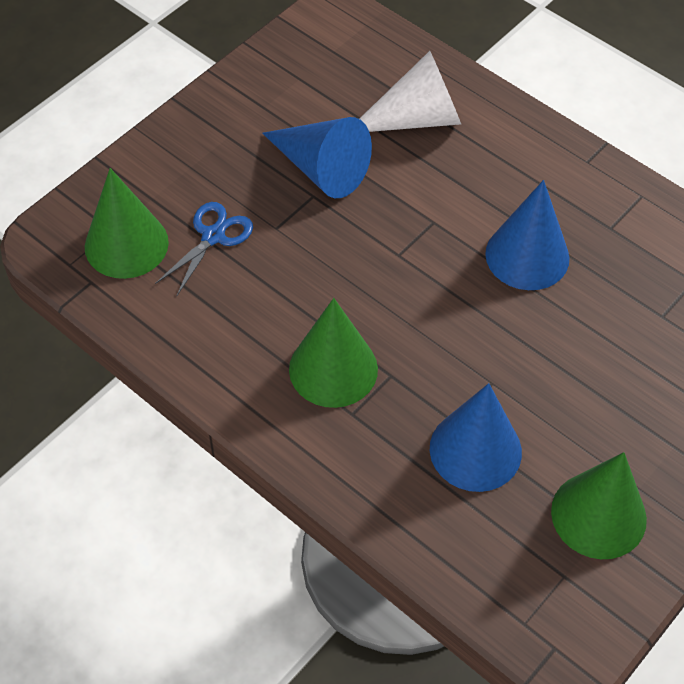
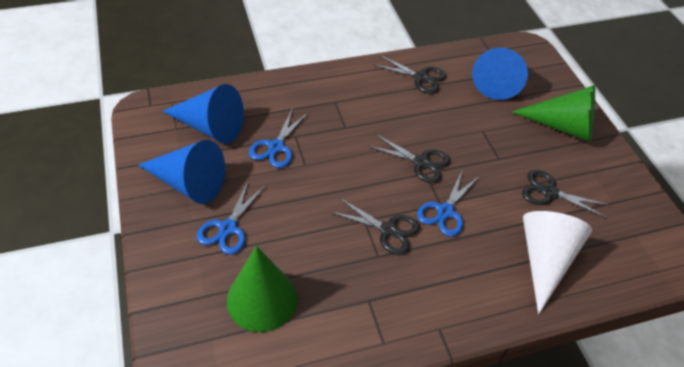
black scissors: none = 0 -> [331,198,420,255] [367,134,450,183] [374,55,446,94] [522,170,609,218] = 4
blue scissors: [155,202,253,296] = 1 -> [196,181,265,255] [249,108,308,168] [417,169,478,237] = 3
green cone: [85,168,169,279] [289,298,378,408] [551,452,647,559] = 3 -> [227,246,297,332] [512,85,595,142] = 2

